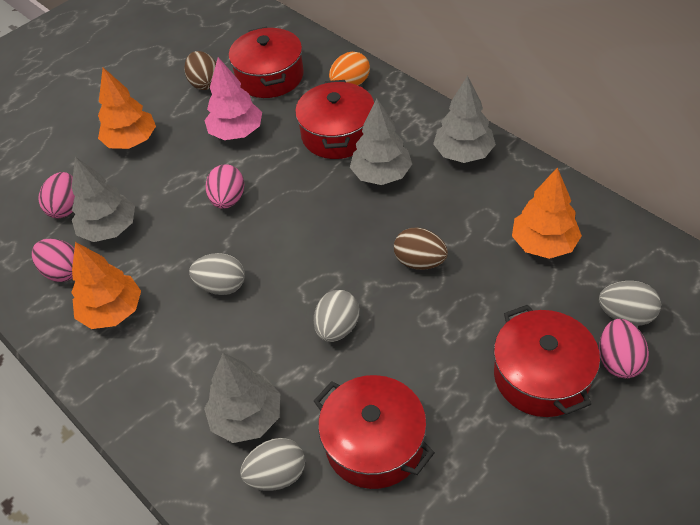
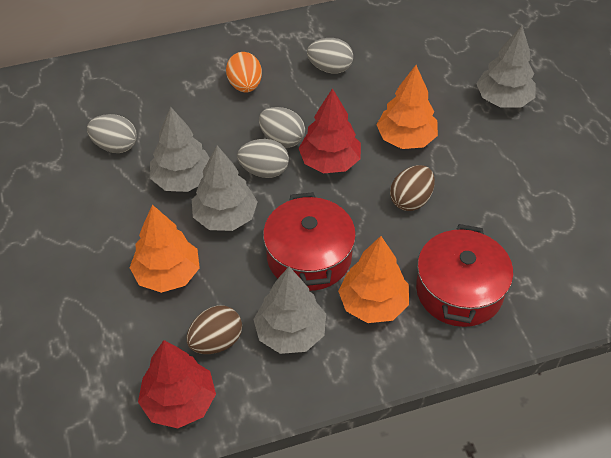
pink egg: [32,238,75,282] [39,172,75,218] [206,164,244,209] [599,319,649,378] = 4 -> none = 0
pink tree: [204,57,262,140] = 1 -> none = 0
red pot: [229,27,304,98] [295,80,374,159] [314,375,435,489] [494,304,600,417] = 4 -> [263,192,356,291] [416,224,513,327] = 2
red tree: none = 0 -> [138,340,216,428] [298,88,361,173] = 2

